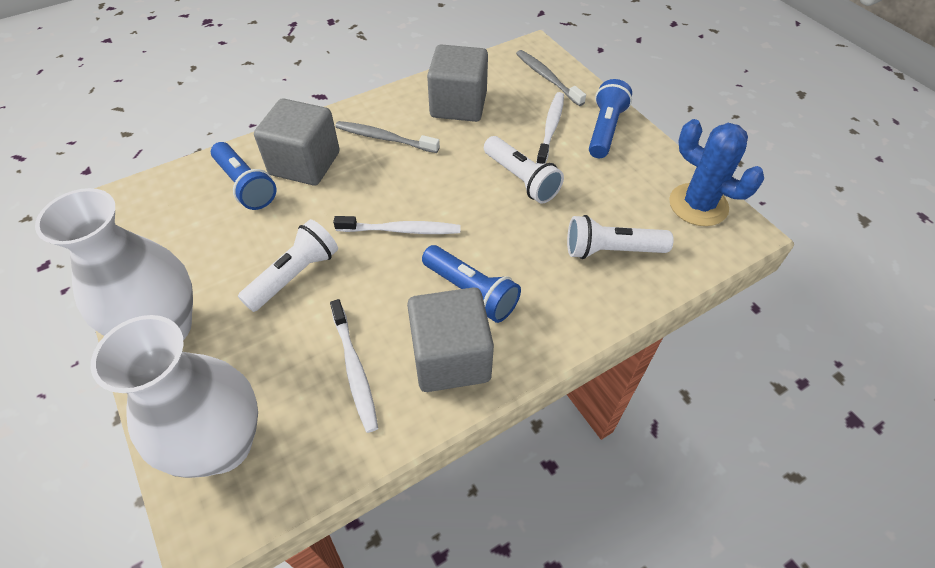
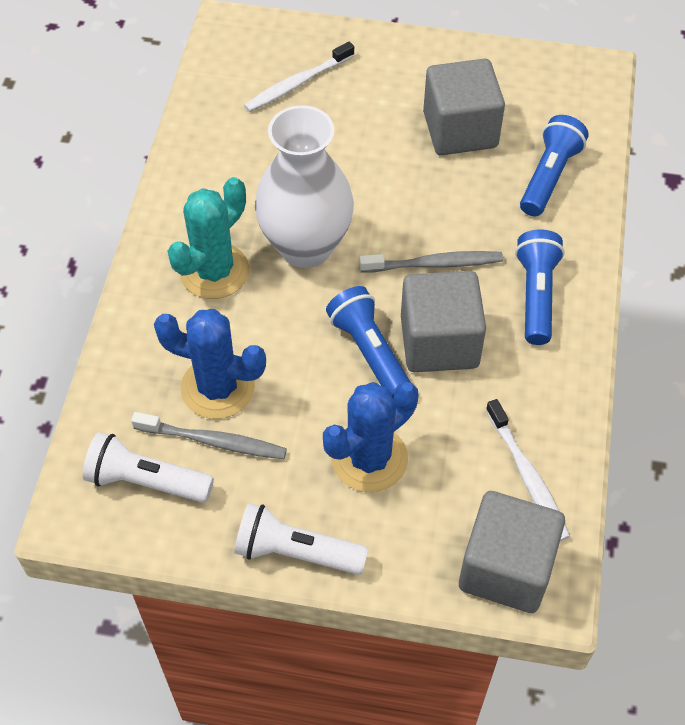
blue cactus: [669,119,764,226] = 1 -> [154,309,266,419] [323,382,419,492] = 2
turquoise cactus: none = 0 -> [168,177,249,299] = 1
white flashlight: [238,219,338,312] [484,136,564,204] [567,215,674,259] = 3 -> [83,432,214,503] [234,503,368,575] = 2
white toothbrush: [330,299,378,433] [333,216,461,234] [536,92,564,164] = 3 -> [244,42,354,112] [486,399,570,541] = 2
white vase: [35,188,193,340] [91,315,258,478] = 2 -> [255,105,354,268] = 1

